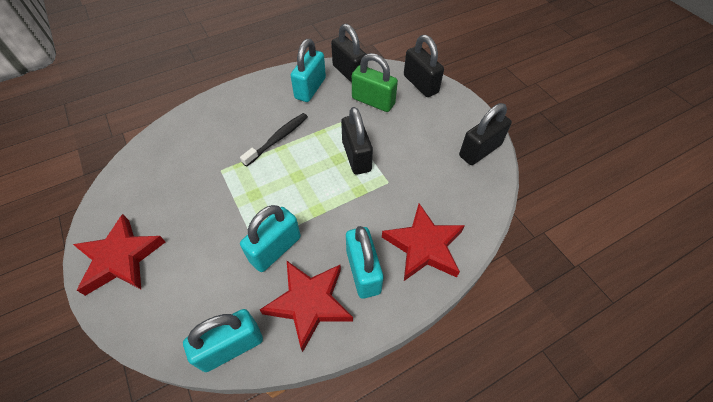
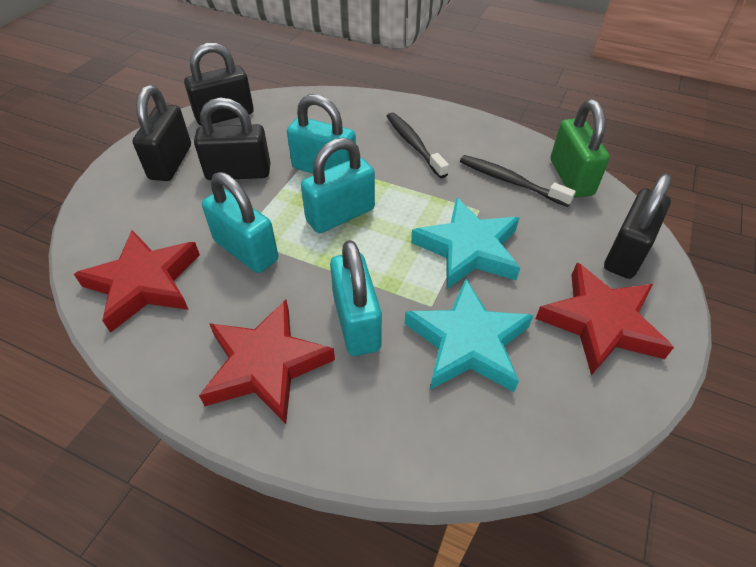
black toothbrush: [240,113,308,167] = 1 -> [386,112,449,178] [460,155,576,207] = 2
turquoise star: none = 0 -> [405,279,533,392] [411,197,520,289] = 2

